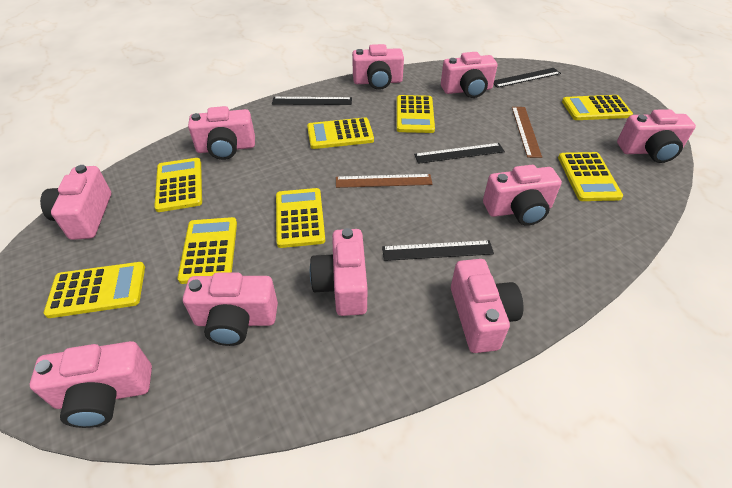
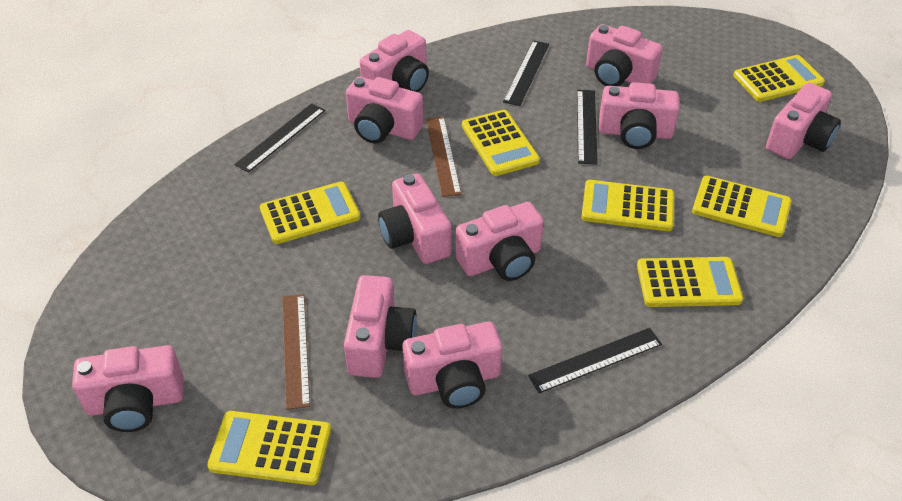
yellow calculator: [44,262,145,318] [154,158,202,212] [178,217,237,284] [276,188,325,248] [307,117,374,149] [397,95,435,133] [558,152,623,201] [562,95,633,120] = 8 -> [207,411,331,485] [260,182,360,244] [462,110,540,176] [581,180,674,231] [637,257,743,307] [692,176,791,237] [733,55,825,102] = 7

